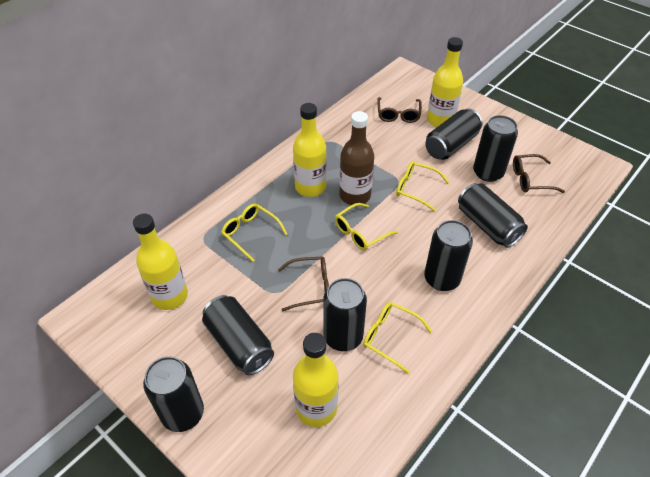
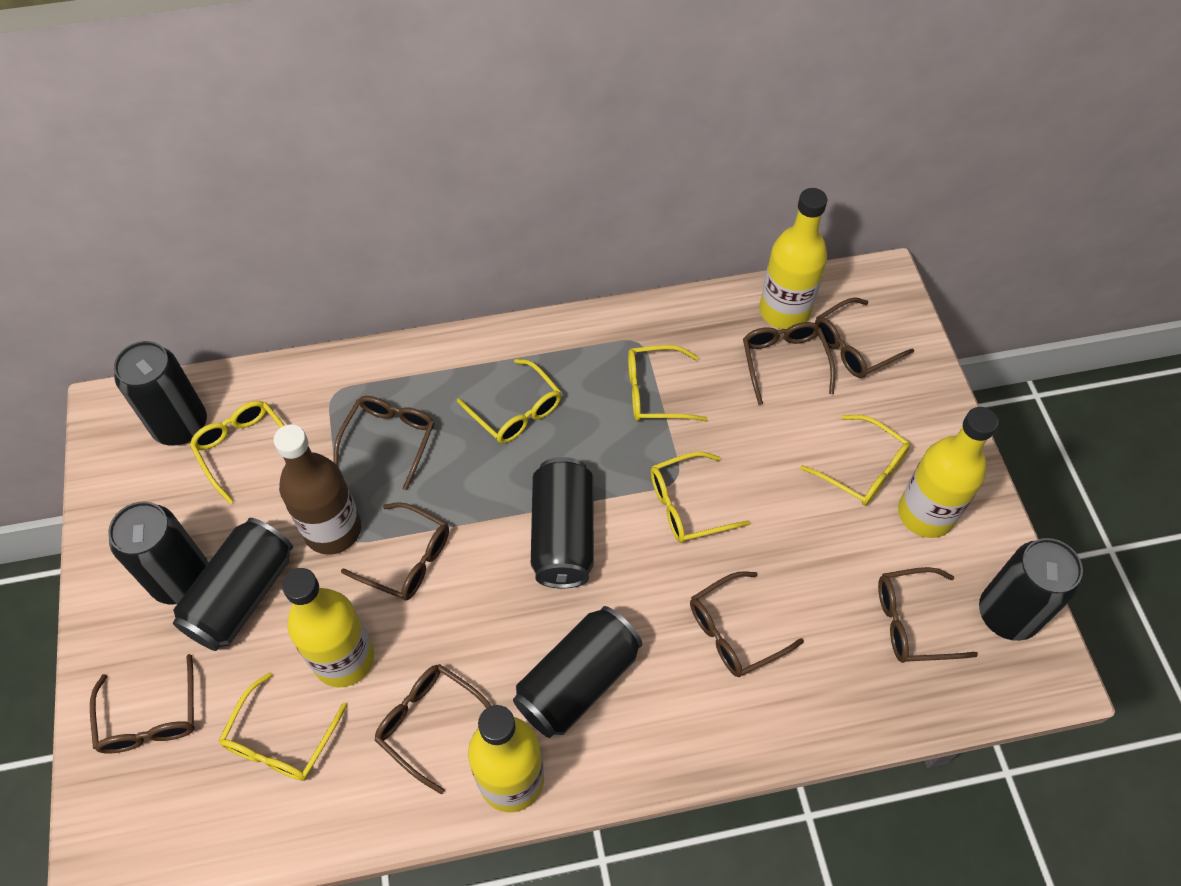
black can: [143,356,204,432] [202,295,274,375] [323,278,367,351] [424,220,473,291] [425,108,483,160] [458,183,528,248] [473,115,518,182] = 7 -> [108,501,208,605] [114,341,207,445] [173,518,293,651] [513,606,642,738] [531,457,594,588] [979,538,1083,641] = 6
brown glasses: [278,257,329,311] [377,97,422,123] [513,154,565,193] = 3 -> [90,654,195,754] [333,396,435,490] [341,502,449,601] [375,664,491,795] [690,571,804,677] [743,322,835,405] [815,297,914,378] [878,567,978,663] = 8
yellow glasses: [221,204,287,262] [335,203,398,251] [363,302,433,373] [396,161,449,212] = 4 -> [190,401,285,504] [219,672,347,781] [457,359,562,444] [628,345,708,421] [651,452,750,543] [800,415,910,506] = 6

